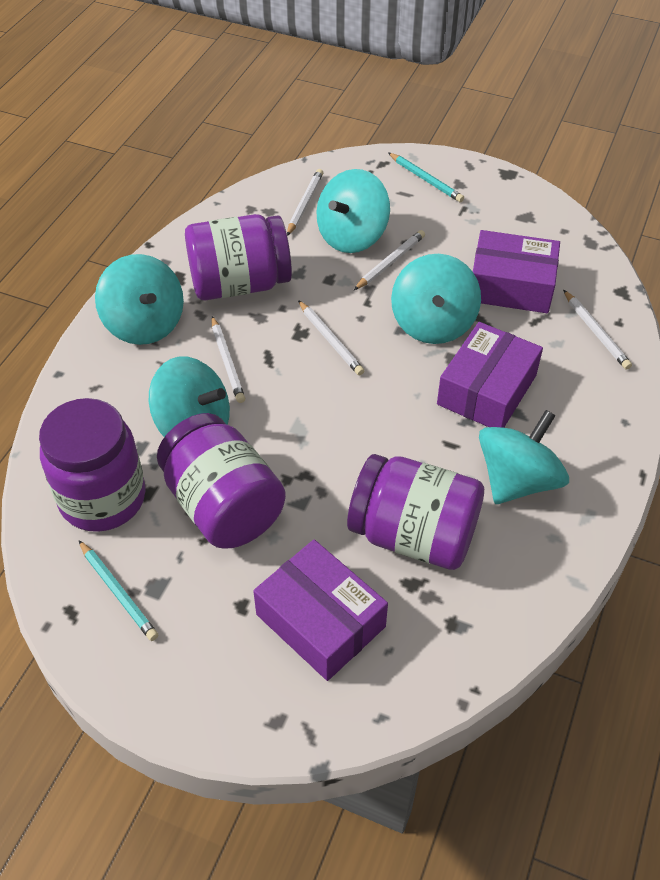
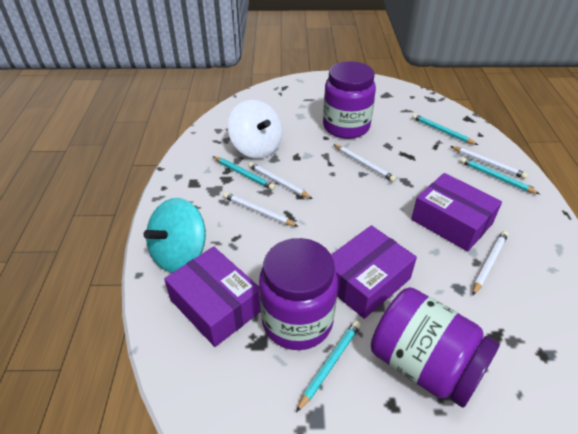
purple jar: [39,398,146,532] [157,413,286,549] [185,214,292,300] [347,454,484,570] = 4 -> [259,238,338,350] [323,61,376,139] [371,287,500,408] = 3
turquoise pencil: [79,540,158,641] [389,153,464,202] = 2 -> [213,156,275,190] [296,321,361,412] [412,114,478,145] [460,157,540,194] = 4
turquoise spinning top: [95,254,184,345] [149,356,230,437] [316,169,390,253] [391,254,481,344] [479,410,569,504] = 5 -> [143,198,206,273] = 1
white spinning top: none = 0 -> [228,100,282,158] = 1

